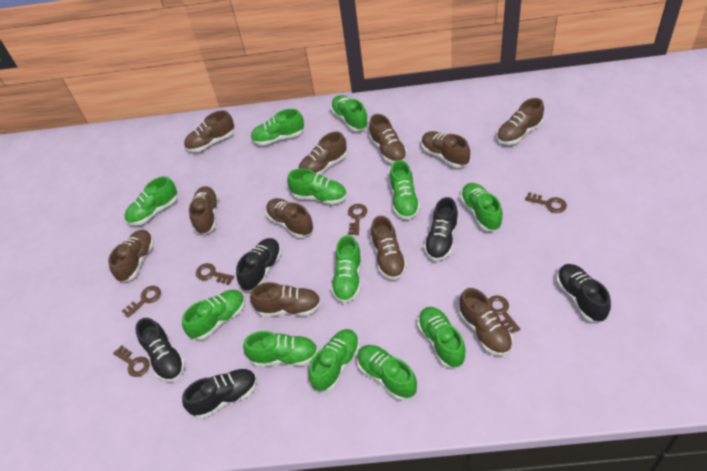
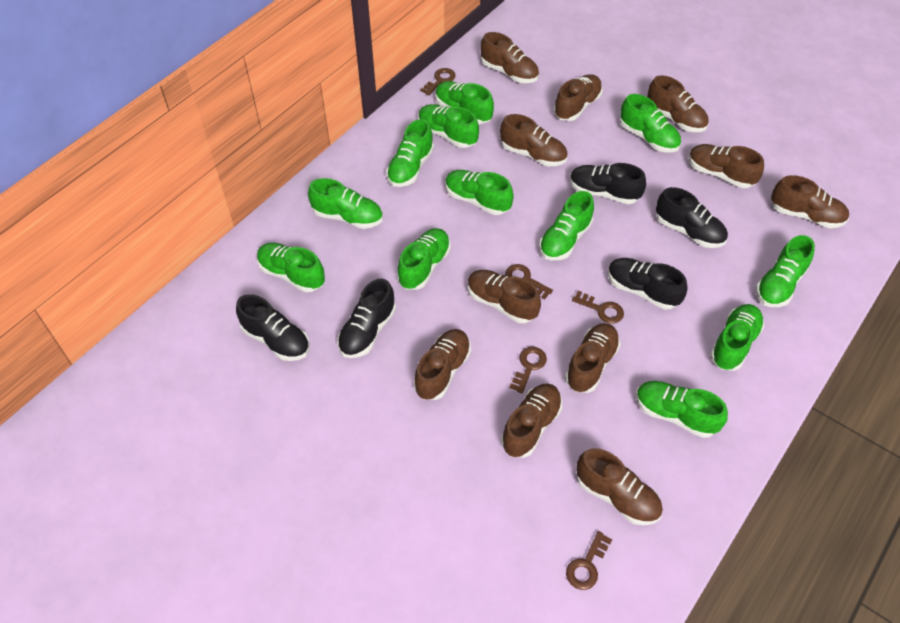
brown key: [113,345,150,377] [122,286,161,318] [196,263,234,285] [348,204,367,235] [488,295,520,334] [525,192,567,213] = 6 -> [420,68,456,95] [505,264,553,299] [509,347,547,393] [566,531,612,590] [572,291,624,324] = 5

